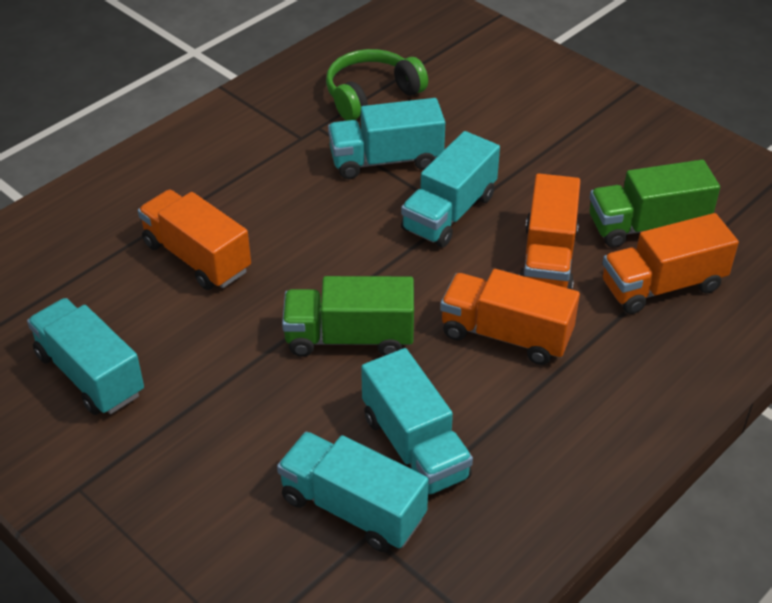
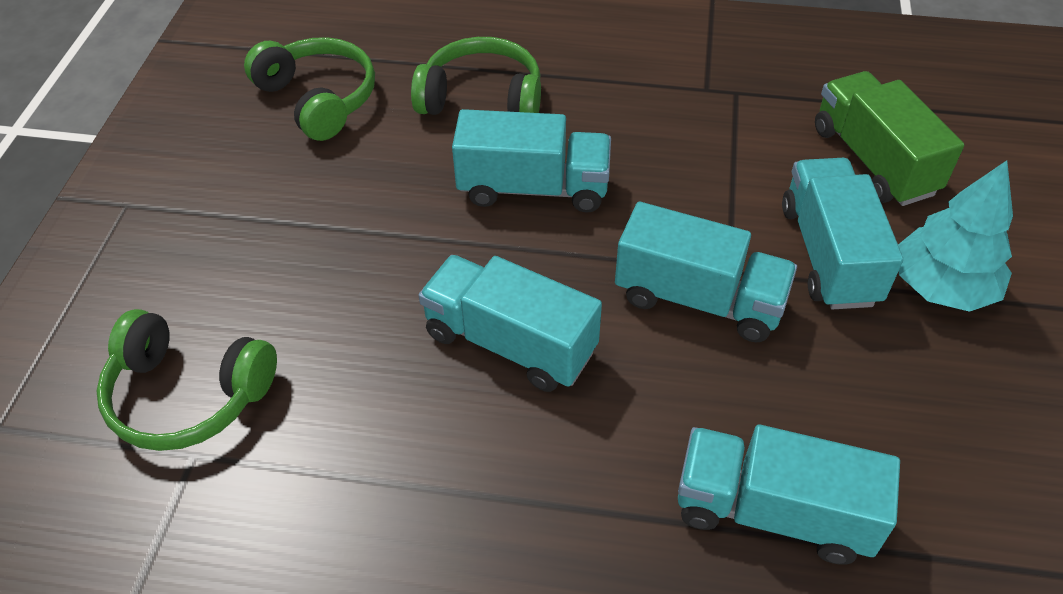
green headphones: [326,49,428,121] = 1 -> [97,309,277,451] [244,37,375,141] [411,37,541,115] = 3
green truck: [282,276,414,357] [590,160,720,248] = 2 -> [815,71,964,206] = 1
orange truck: [138,189,251,290] [440,269,580,365] [519,173,580,290] [603,213,739,314] = 4 -> none = 0
turquoise tree: none = 0 -> [898,160,1013,312] = 1

